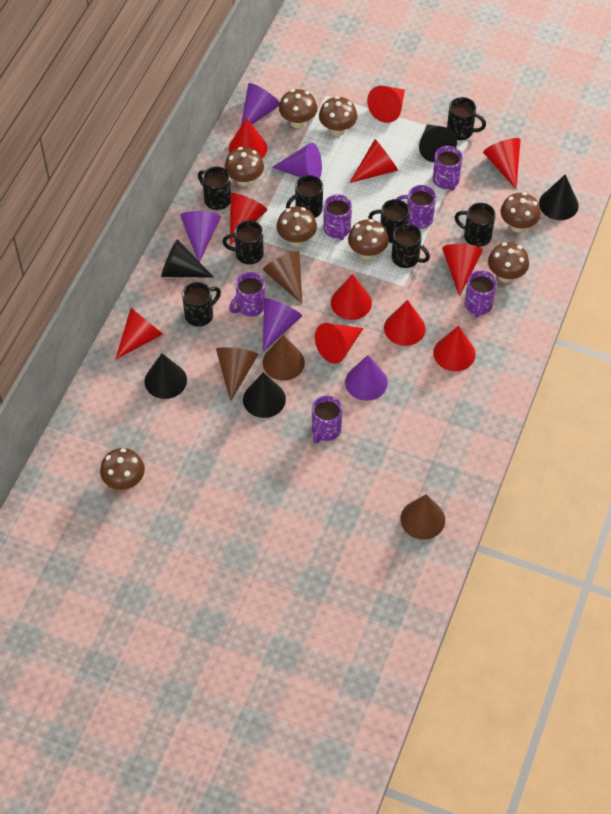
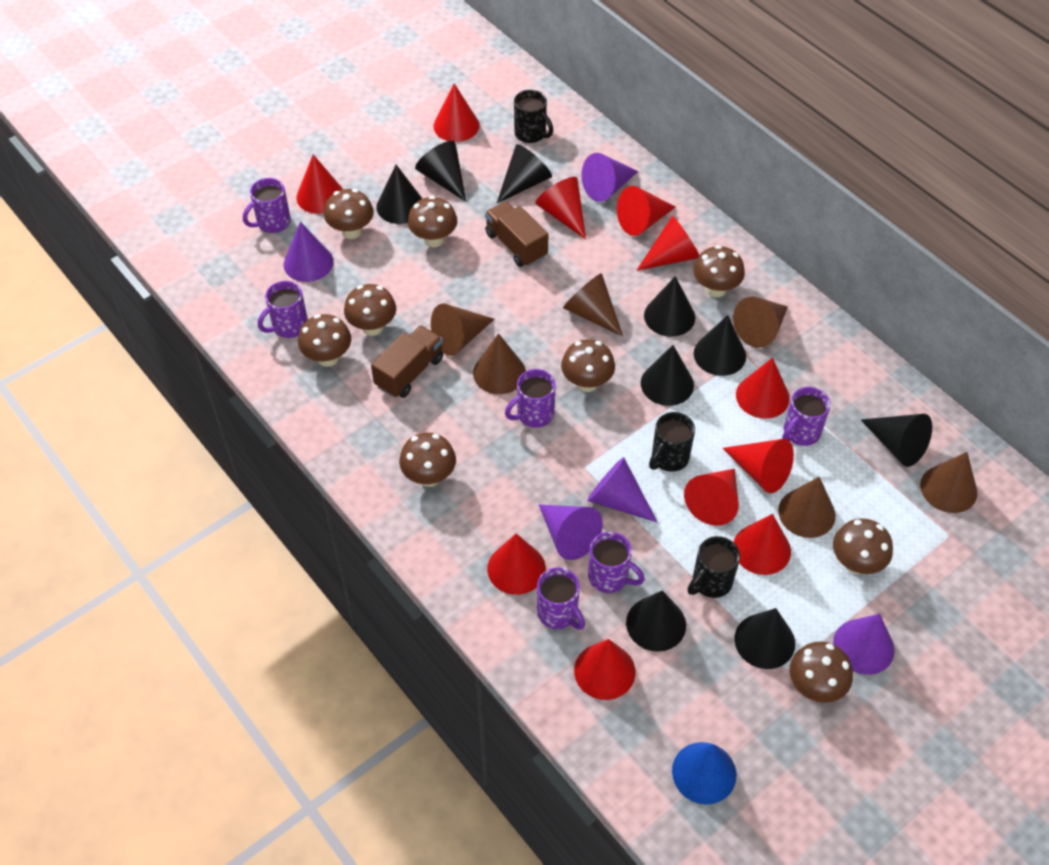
black cone: [145,353,187,399] [161,239,214,278] [243,372,286,418] [419,124,457,162] [539,174,579,220] = 5 -> [376,165,423,224] [415,141,466,202] [497,144,552,203] [626,591,686,652] [641,345,694,406] [644,276,695,337] [694,315,746,376] [734,608,795,669] [861,414,932,467] = 9
black mug: [182,282,221,327] [198,166,231,210] [222,220,264,265] [286,175,323,218] [368,199,410,243] [392,224,430,268] [447,97,486,140] [455,203,495,247] = 8 -> [514,90,553,143] [649,412,695,472] [688,536,740,598] = 3
blue cone: none = 0 -> [672,742,736,805] = 1
brown cone: [216,347,258,402] [263,251,302,304] [263,335,305,380] [401,494,445,540] = 4 -> [431,304,494,356] [473,333,526,394] [563,273,623,337] [733,297,788,348] [778,477,836,538] [920,452,977,513] = 6
brown mushroom: [100,448,145,490] [225,147,264,187] [276,206,317,246] [279,89,317,128] [319,96,357,136] [348,219,389,260] [488,242,529,283] [500,192,541,233] = 8 -> [298,314,351,367] [324,189,374,239] [344,284,396,336] [399,433,456,487] [408,196,457,247] [561,339,615,392] [693,245,745,298] [790,641,853,703] [833,518,893,574] = 9
brown truck: none = 0 -> [371,325,443,398] [485,201,548,267] = 2

